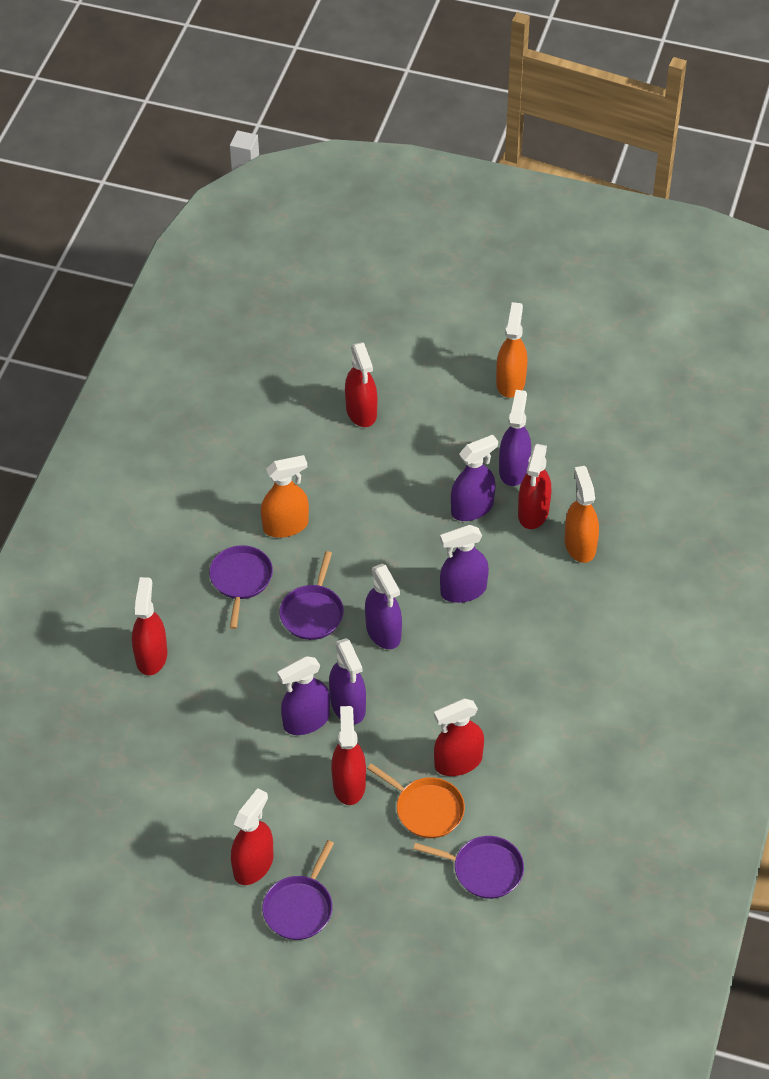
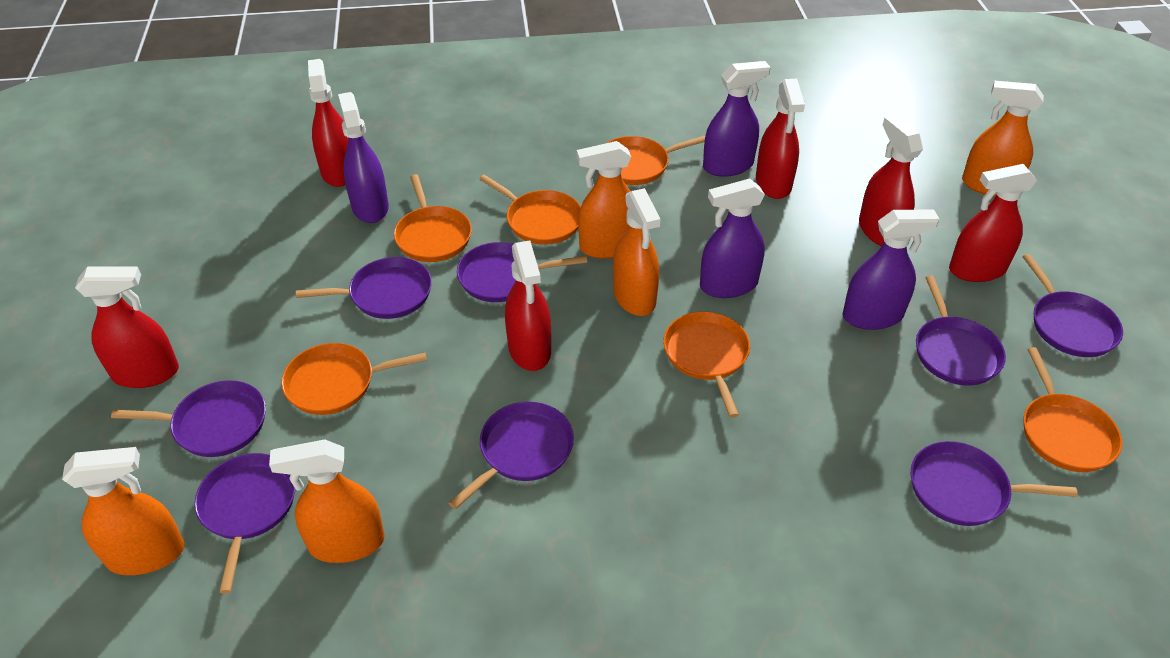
orange pan: [367,763,465,838] = 1 -> [281,343,427,415] [394,174,472,262] [479,175,581,245] [607,136,705,185] [663,312,750,418] [1024,347,1122,472] = 6
orange spray bottle: [261,455,309,538] [496,302,527,398] [565,466,599,563] = 3 -> [62,447,184,575] [269,439,385,563] [577,141,631,259] [613,188,660,316] [962,81,1044,196] = 5
purple pan: [209,545,273,629] [262,840,334,940] [280,551,344,640] [414,836,524,899] = 4 -> [111,380,266,457] [194,453,296,594] [296,257,432,319] [449,402,574,509] [457,242,587,302] [911,441,1078,526] [916,275,1006,385] [1022,254,1123,357] = 8
purple spray bottle: [277,656,330,735] [329,638,366,724] [365,564,402,649] [440,525,489,603] [451,435,498,521] [499,390,531,486] = 6 -> [338,92,389,223] [700,179,765,298] [703,61,771,177] [843,209,939,330] = 4

